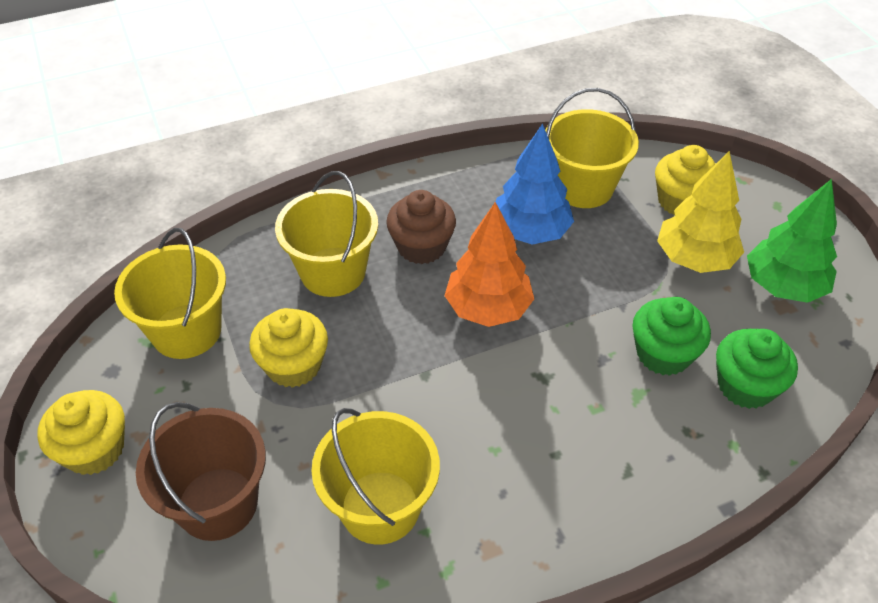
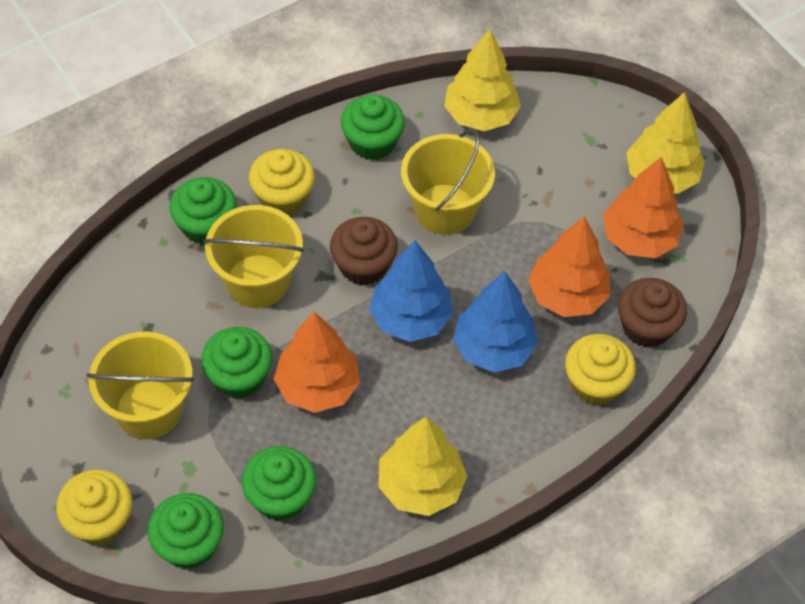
blue tree: [496,124,574,245] = 1 -> [369,240,453,342] [453,271,538,373] = 2
brown bucket: [136,402,266,541] = 1 -> none = 0
brown cupcake: [386,190,456,264] = 1 -> [330,217,398,286] [618,278,687,348] = 2
green cupcake: [632,297,711,376] [716,329,798,409] = 2 -> [147,493,224,569] [169,177,237,245] [201,327,273,398] [242,446,316,521] [341,94,405,160] = 5
green tree: [747,179,837,303] = 1 -> none = 0
orange tree: [444,202,534,327] = 1 -> [274,311,360,413] [528,216,610,317] [603,157,684,258] = 3
yellow bucket: [114,228,226,359] [275,171,378,297] [311,408,440,545] [545,88,639,208] = 4 -> [86,331,194,439] [204,205,304,308] [401,129,495,234] = 3
yellow tree: [657,151,744,273] = 1 -> [378,417,467,516] [444,29,521,131] [626,92,705,194] = 3

